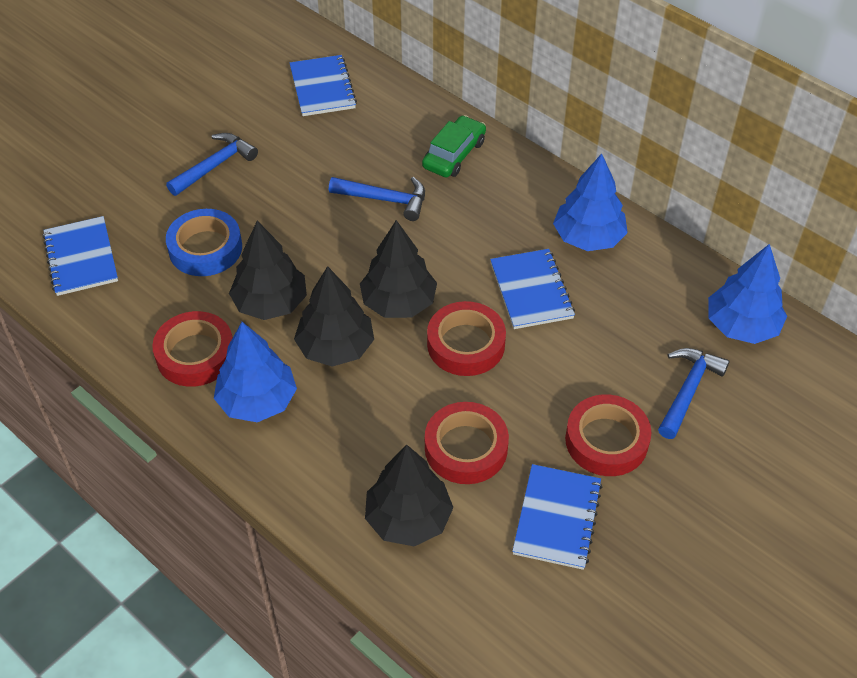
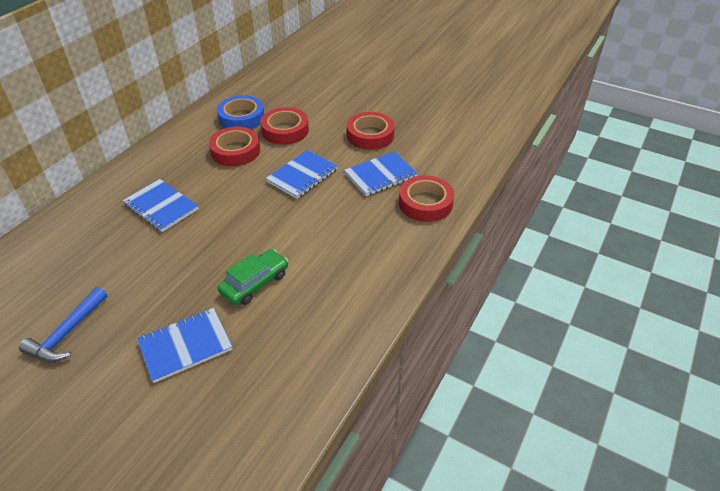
black tree: [229,221,307,320] [294,266,374,367] [360,220,437,318] [365,445,454,546] = 4 -> none = 0
blue hammer: [166,133,258,196] [329,177,425,221] [658,348,730,439] = 3 -> [19,287,108,362] = 1
blue tree: [214,322,297,422] [553,154,628,251] [708,244,787,344] = 3 -> none = 0

